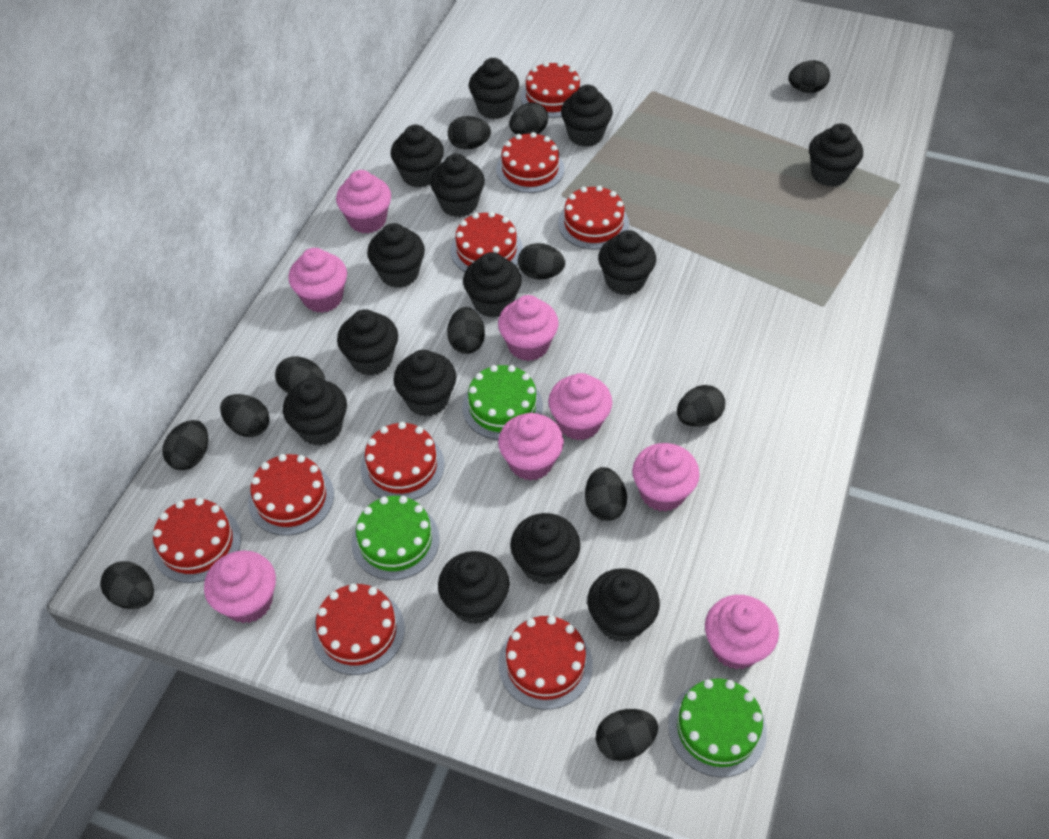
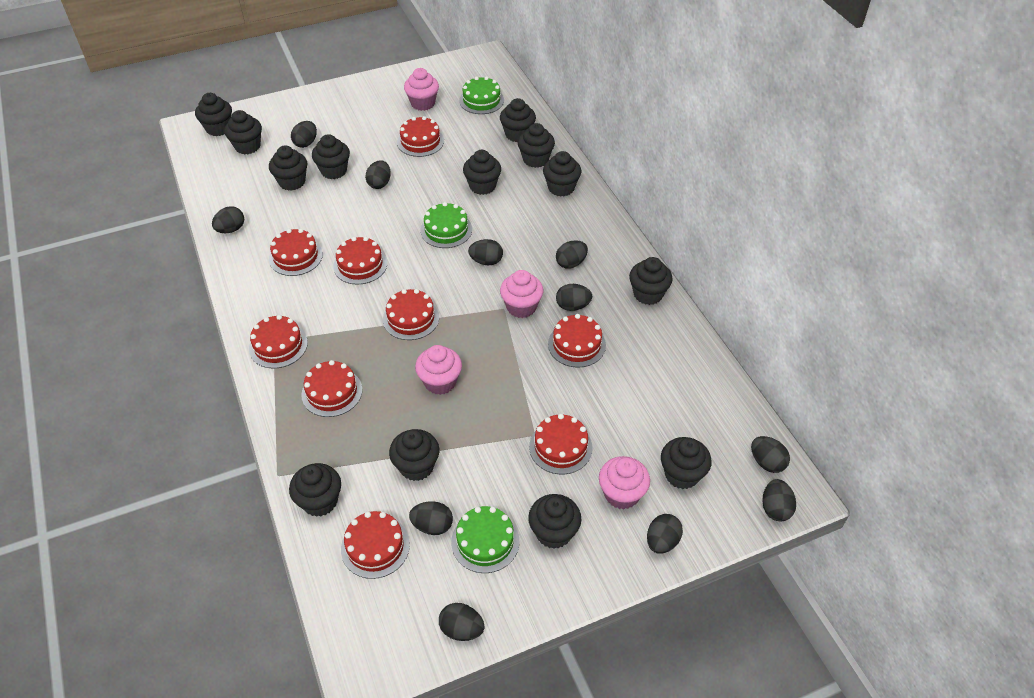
black cupcake: [283,379,347,446] [337,309,398,376] [367,223,425,288] [391,125,444,188] [393,350,456,417] [430,154,485,217] [438,551,509,624] [463,252,522,318] [469,58,519,119] [510,513,580,585] [561,85,613,147] [587,568,660,642] [598,230,656,295] [809,123,863,187] = 14 -> [195,93,232,136] [224,110,262,154] [269,146,307,191] [289,463,341,517] [312,134,350,179] [389,429,439,481] [463,150,501,195] [500,98,536,142] [518,123,555,168] [528,494,581,549] [543,151,581,197] [629,257,673,305] [661,437,712,489] = 13
black egg: [100,561,154,609] [162,420,208,470] [220,394,270,437] [275,356,325,393] [447,307,485,354] [448,116,491,149] [509,102,548,135] [518,243,565,280] [585,467,627,521] [596,709,658,761] [677,385,725,427] [789,60,830,93] = 12 -> [212,206,244,233] [291,121,317,148] [365,160,391,189] [409,501,453,535] [439,603,485,641] [468,239,503,265] [556,240,588,269] [556,284,592,311] [647,514,683,554] [751,436,790,473] [762,479,796,521] = 11
pink cupcake: [204,550,276,623] [288,248,347,313] [336,170,391,234] [498,295,559,361] [498,413,564,481] [548,373,612,440] [632,443,700,512] [705,595,779,670] = 8 -> [404,68,439,111] [415,345,462,395] [500,270,543,318] [599,456,650,509] = 4

